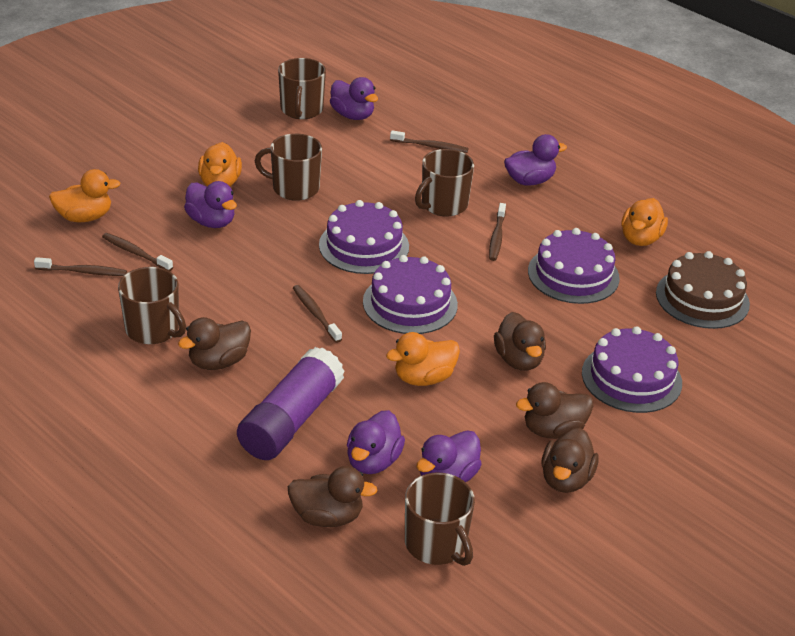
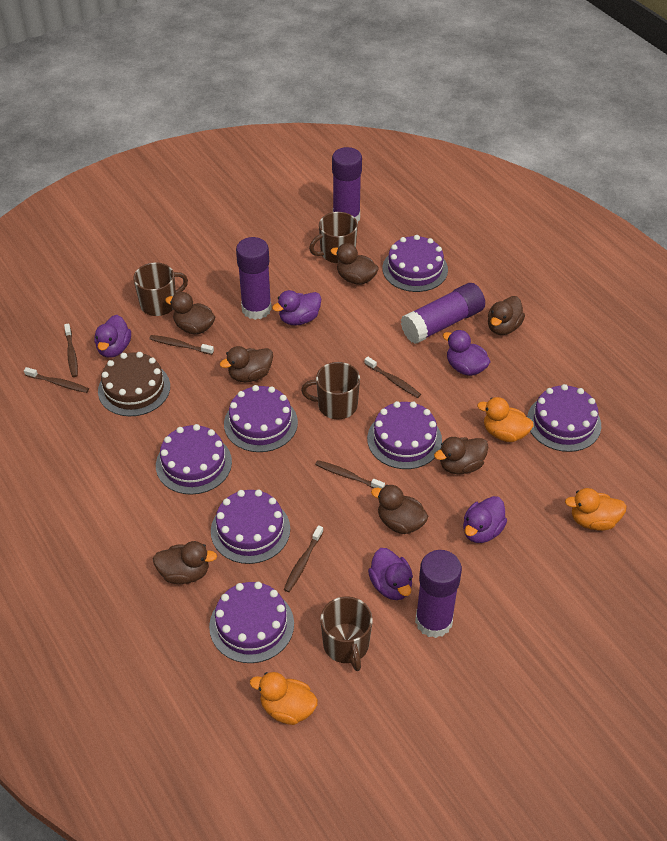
brown duck: [178,317,251,370] [288,466,378,527] [494,312,546,371] [516,382,593,439] [542,428,598,493] = 5 -> [153,541,217,584] [165,292,215,334] [220,346,273,382] [330,243,379,285] [371,485,428,534] [434,437,488,474] [488,296,525,335] = 7
brown mug: [118,267,186,344] [255,134,322,201] [278,58,326,119] [405,473,475,566] [415,149,474,217] = 5 -> [133,262,188,316] [301,362,360,419] [309,212,358,263] [320,596,373,671] = 4
brown toothbrush: [34,257,127,276] [102,233,173,271] [293,285,342,343] [390,130,468,153] [489,203,506,261] = 5 -> [24,367,89,393] [64,323,78,377] [149,335,214,355] [284,525,323,592] [315,460,385,488] [364,356,421,398] = 6
orange duck: [49,169,121,222] [198,142,242,186] [386,332,460,386] [622,198,668,246] = 4 -> [250,672,318,725] [477,397,534,442] [565,488,627,531] = 3
purple cake: [319,200,409,274] [363,255,458,334] [528,228,620,304] [582,326,682,413] = 4 -> [156,424,232,495] [209,582,294,663] [211,489,290,564] [224,385,298,452] [367,401,442,469] [382,235,448,292] [527,384,601,452] = 7
purple glue stick: [237,347,345,460] = 1 -> [236,237,272,320] [332,147,362,223] [401,283,485,344] [415,550,462,638] = 4

